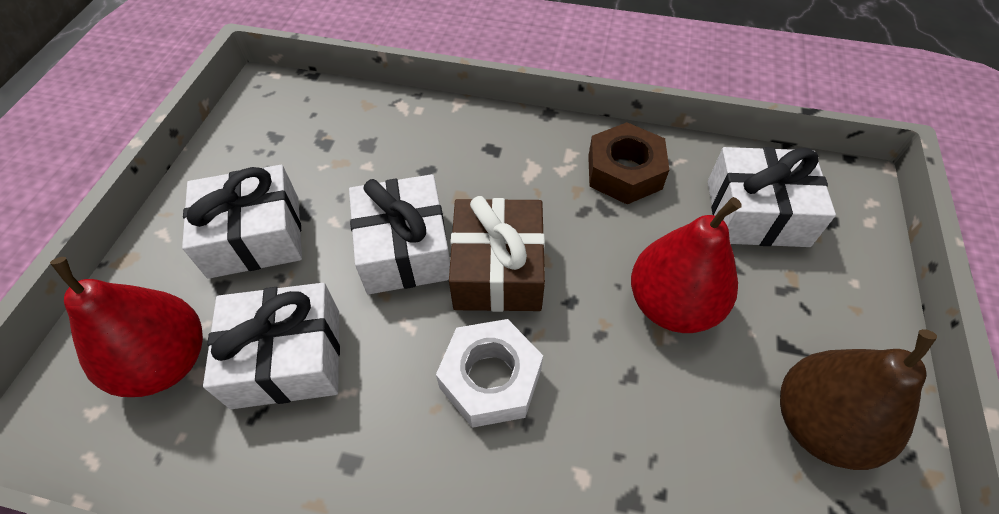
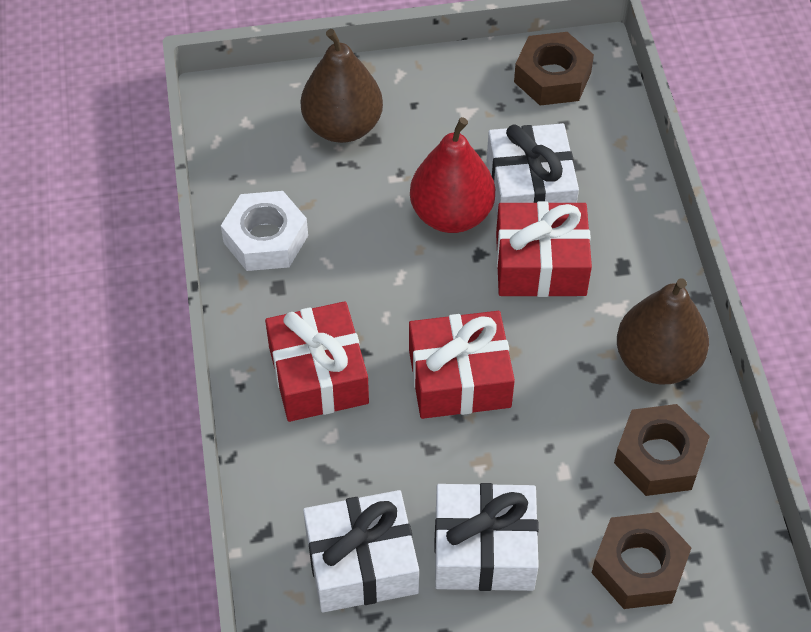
brown gift: [449,196,545,312] = 1 -> none = 0
brown nut: [588,122,669,204] = 1 -> [514,32,594,106] [592,512,692,609] [614,404,710,496] = 3
brown pear: [780,329,937,470] = 1 -> [301,29,383,143] [617,278,709,384] = 2
red gift: none = 0 -> [265,301,369,422] [409,311,515,419] [496,201,592,297] = 3
red pear: [50,257,203,397] [631,197,742,333] = 2 -> [410,117,495,233] = 1
white gift: [182,165,302,279] [203,283,340,409] [349,174,450,294] [708,147,836,247] = 4 -> [303,490,419,612] [434,483,539,591] [487,123,579,217] = 3

